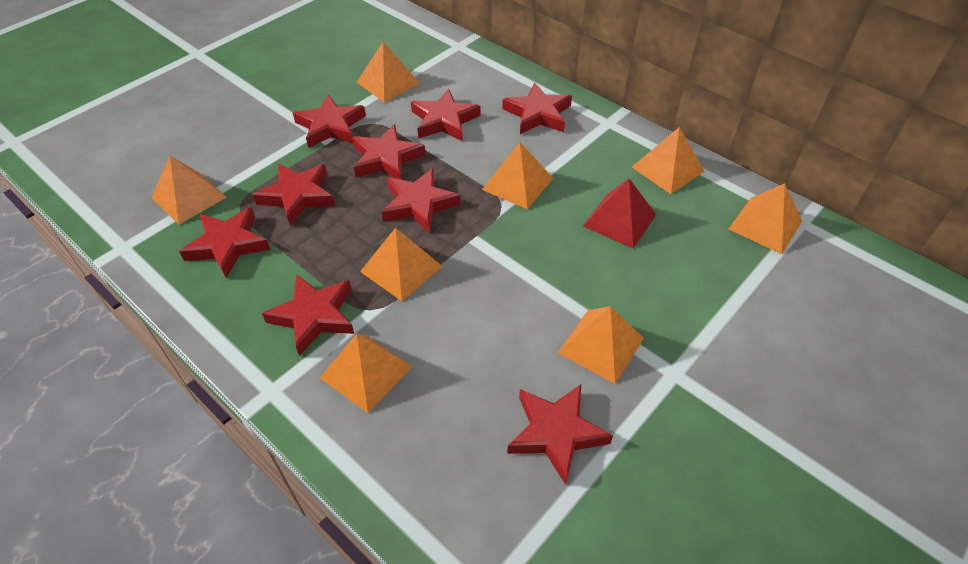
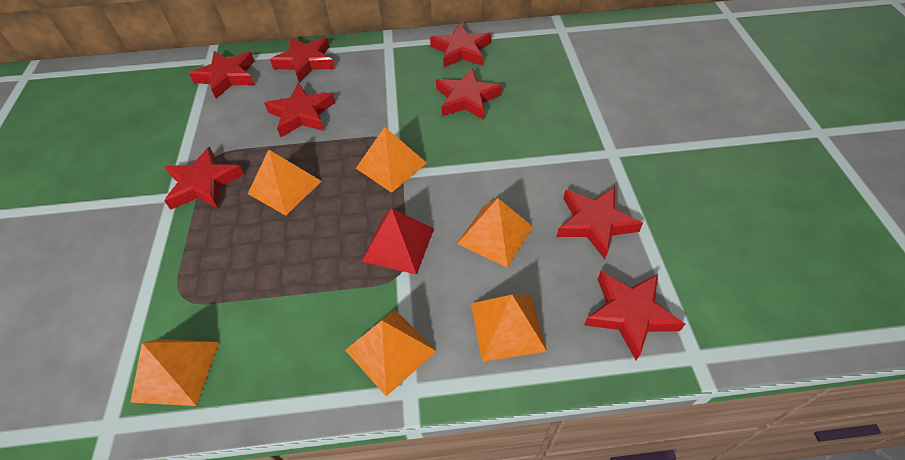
orange pyramid: [151,156,227,225] [320,334,413,413] [357,42,420,102] [360,228,442,301] [482,142,553,210] [558,306,644,384] [632,127,704,194] [729,183,802,254] = 8 -> [130,339,219,406] [248,149,322,216] [345,310,436,396] [356,127,427,193] [457,198,533,268] [471,294,547,362] = 6
red star: [179,207,271,278] [253,164,335,226] [262,274,354,356] [293,94,366,148] [352,124,426,180] [382,168,461,234] [411,89,481,141] [502,83,572,134] [507,384,613,485] = 9 -> [164,147,244,210] [189,51,255,98] [264,83,335,137] [270,37,335,83] [430,23,491,68] [436,68,502,120] [557,187,643,259] [584,271,685,360] = 8

